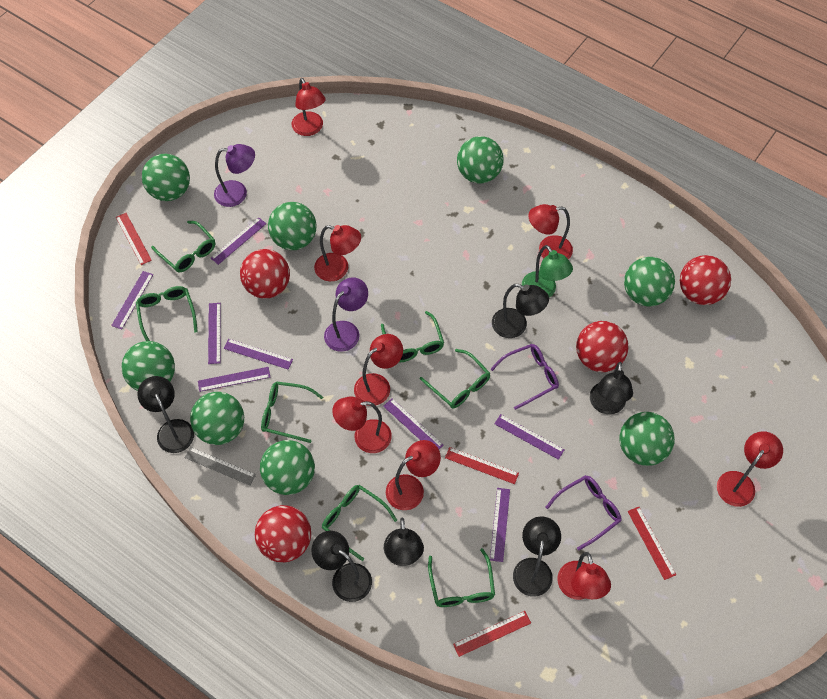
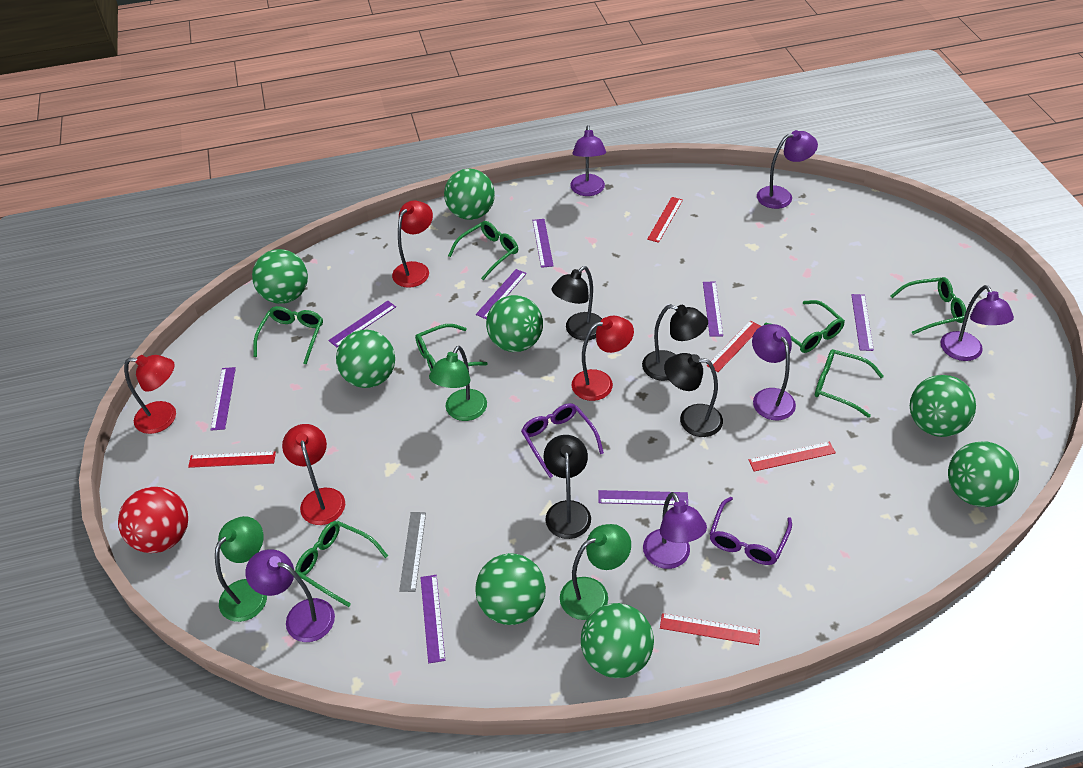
black lamp: [137,376,194,453] [311,531,372,602] [384,518,424,566] [492,284,549,338] [513,516,561,597] [590,362,633,414] = 6 -> [544,435,591,539] [551,266,602,340] [642,304,708,381] [664,353,723,437] = 4
green lamp: [522,245,573,298] = 1 -> [215,516,267,622] [429,346,487,421] [560,524,631,620] = 3
purple lamp: [214,144,255,207] [324,277,368,352] = 2 -> [245,550,335,642] [570,125,606,196] [643,492,707,569] [752,324,796,420] [757,130,818,209] [940,285,1014,361] = 6
red ball: [240,249,290,298] [255,505,311,562] [576,321,629,372] [680,255,731,305] = 4 -> [118,487,188,553] = 1
red lamp: [292,78,326,136] [314,225,361,281] [332,397,392,453] [354,334,403,406] [386,440,441,510] [528,204,573,259] [557,552,611,600] [717,431,783,507] = 8 -> [124,355,176,434] [282,424,345,525] [392,201,433,288] [572,316,634,401] = 4
red ruler: [116,213,152,265] [445,447,519,484] [453,611,531,657] [627,507,676,580] = 4 -> [188,451,276,468] [647,197,683,243] [660,613,760,645] [707,320,761,372] [749,442,836,472] = 5

